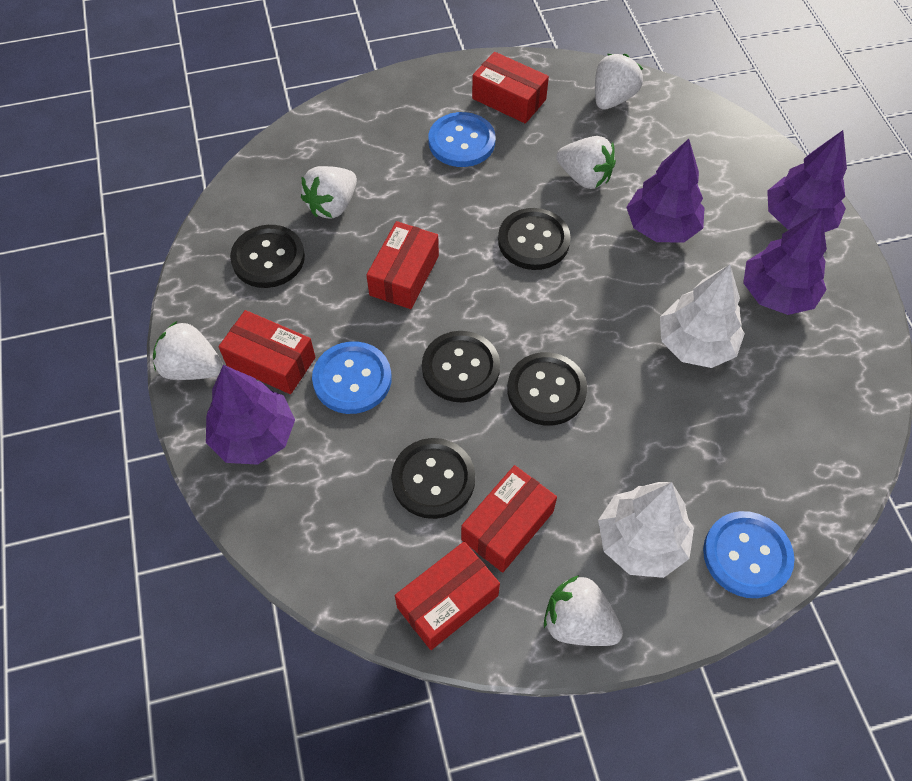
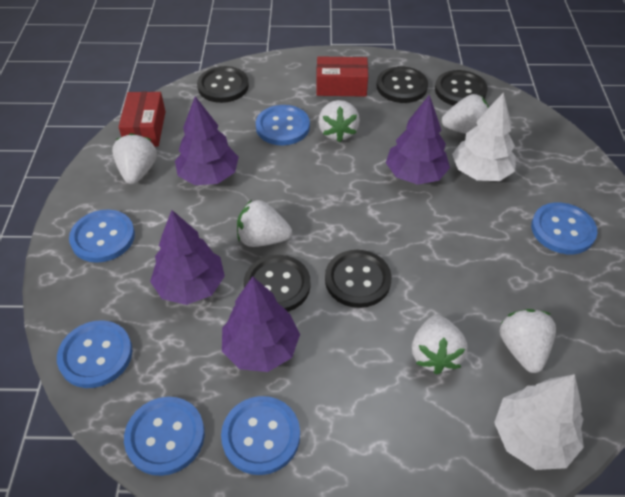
blue button: [312,341,392,414] [428,112,495,167] [703,511,795,598] = 3 -> [57,320,132,388] [69,209,135,263] [124,397,205,476] [221,396,300,475] [256,105,310,145] [531,202,597,254] = 6
red box: [219,310,315,394] [366,221,439,309] [395,542,500,650] [461,465,557,573] [472,52,549,124] = 5 -> [119,92,165,147] [316,56,368,97] = 2
white strawberry: [153,321,223,380] [301,166,357,219] [544,575,623,646] [556,136,616,189] [595,54,643,110] = 5 -> [112,133,157,184] [237,200,292,247] [318,100,360,142] [412,315,468,375] [442,94,489,134] [500,309,556,373] = 6

